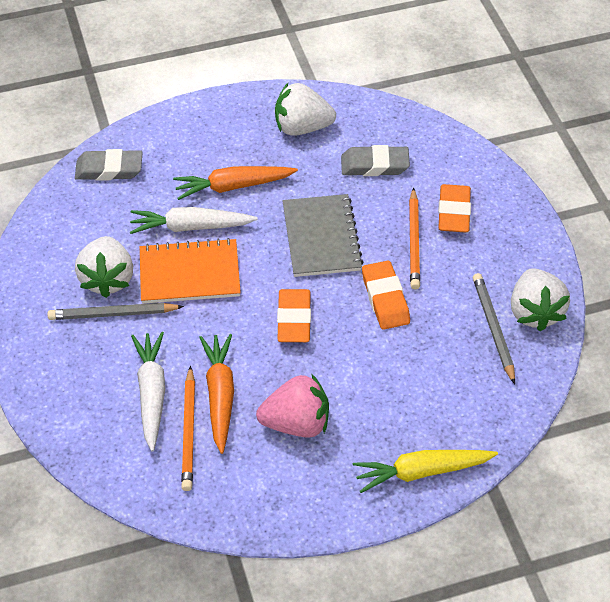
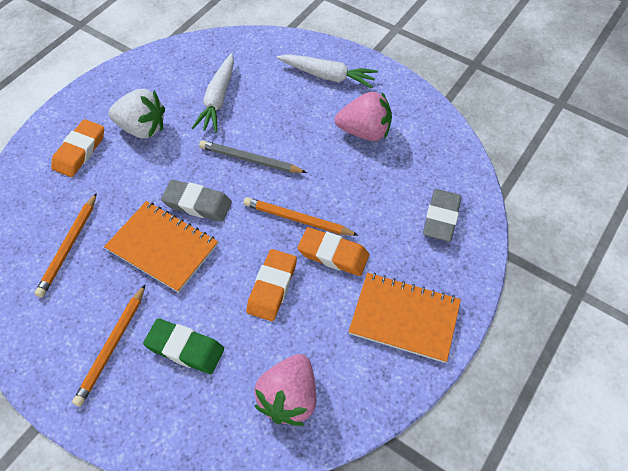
green eraser: none = 0 -> [143,318,224,374] = 1
grey notebook: [283,194,363,277] = 1 -> none = 0
grey pencil: [47,303,184,320] [473,273,515,384] = 2 -> [199,140,307,173] = 1
orange carrot: [173,166,298,200] [199,334,234,454] = 2 -> none = 0
orange notebook: [140,238,241,304] = 1 -> [104,201,218,293] [348,273,461,363] = 2
orange pencil: [181,366,195,491] [409,188,420,290] = 2 -> [34,193,97,298] [72,285,145,407] [244,197,359,236] = 3
pink strawberry: [256,374,329,438] = 1 -> [254,354,316,426] [335,92,392,141] = 2
white strawberry: [75,236,133,298] [275,83,336,136] [511,268,570,332] = 3 -> [108,89,165,138] = 1
yellow carrot: [353,450,498,493] = 1 -> none = 0

